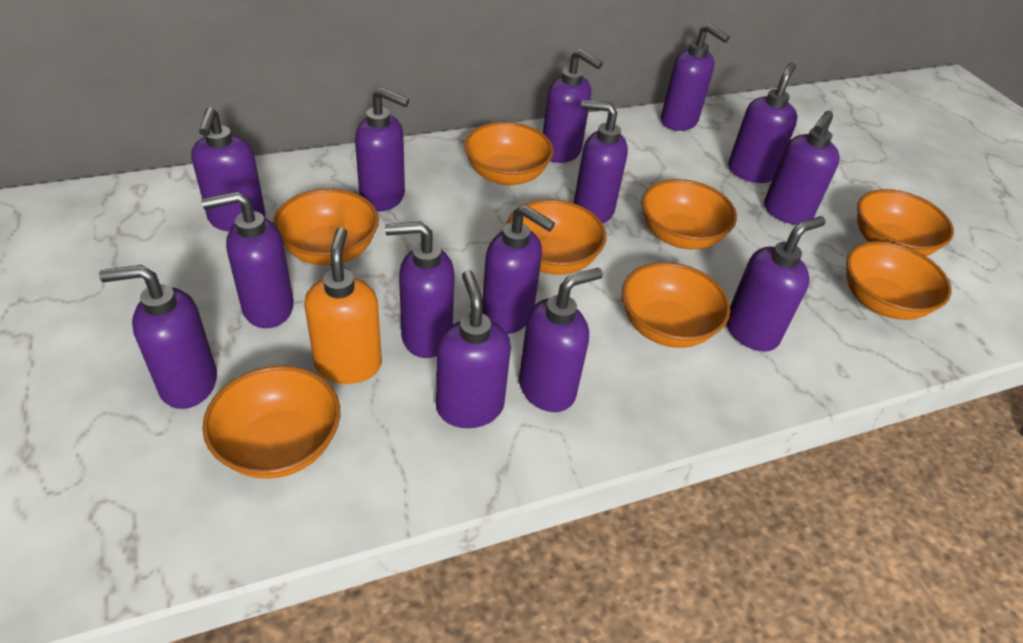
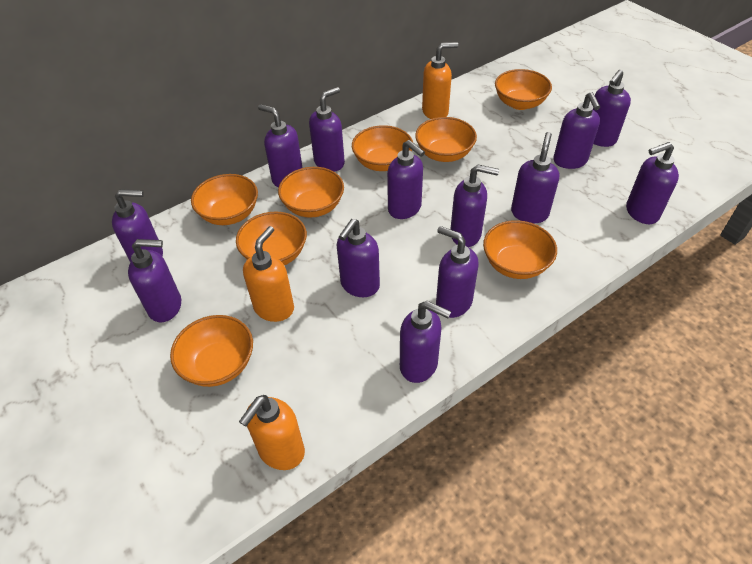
orange soap dispenser: [305,227,382,384] = 1 -> [239,395,305,470] [243,226,294,322] [422,42,458,119] = 3
purple soap dispenser: [99,265,217,409] [191,107,265,232] [201,191,294,328] [355,87,409,212] [385,221,455,358] [436,270,511,428] [482,205,555,334] [519,268,603,412] [543,49,603,163] [574,100,628,224] [661,24,730,131] [726,216,826,352] [728,63,797,183] [764,111,840,225] = 14 -> [112,189,163,262] [128,239,181,322] [258,104,303,187] [309,87,345,172] [337,219,380,297] [387,140,425,219] [400,301,451,383] [436,226,479,318] [451,164,499,247] [511,132,559,223] [553,92,600,169] [592,70,631,147] [626,142,679,224] = 13

